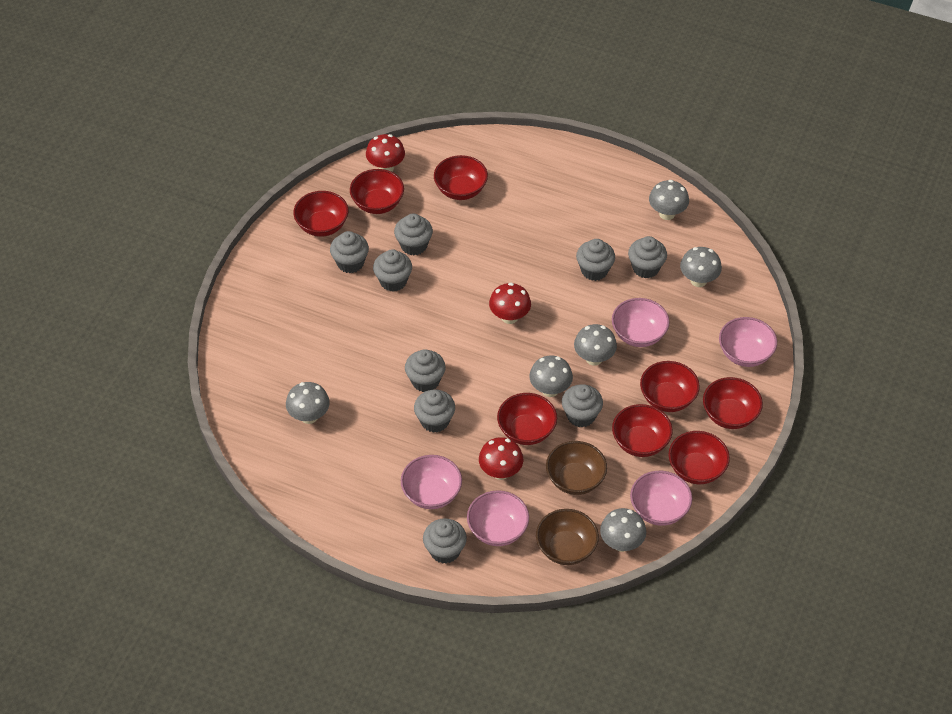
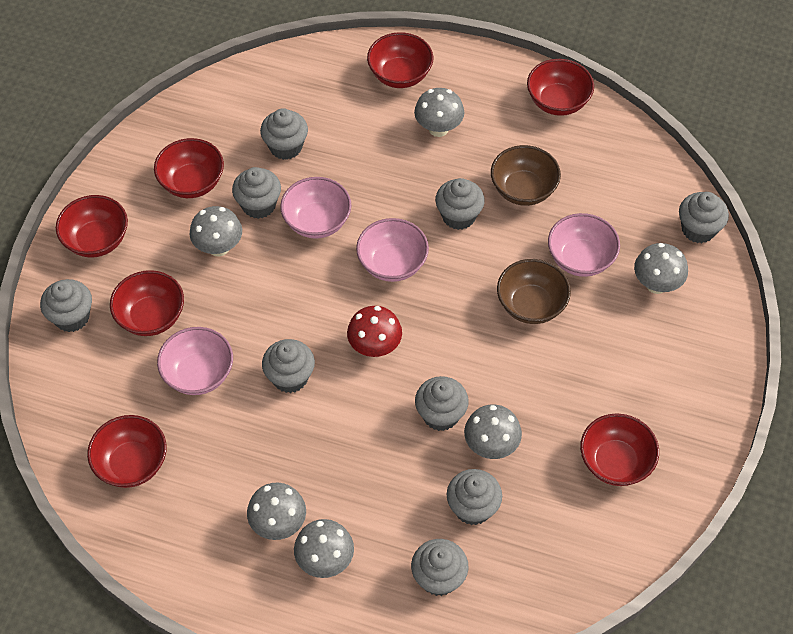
pink bowl: [401,455,462,509] [467,490,529,546] [612,298,670,347] [630,471,692,526] [719,317,777,367] = 5 -> [157,327,233,395] [280,177,351,239] [356,218,429,282] [548,213,620,277] = 4
red bowl: [293,191,348,237] [350,169,404,214] [434,155,488,200] [497,393,557,445] [612,404,673,457] [640,361,700,412] [668,431,730,484] [703,377,763,429] = 8 -> [56,195,128,257] [87,415,167,488] [110,270,184,336] [154,138,224,198] [367,32,433,88] [527,59,594,116] [580,413,659,486] = 7
red mushroom: [366,134,405,172] [479,437,523,480] [489,283,531,324] = 3 -> [347,306,402,357] = 1

